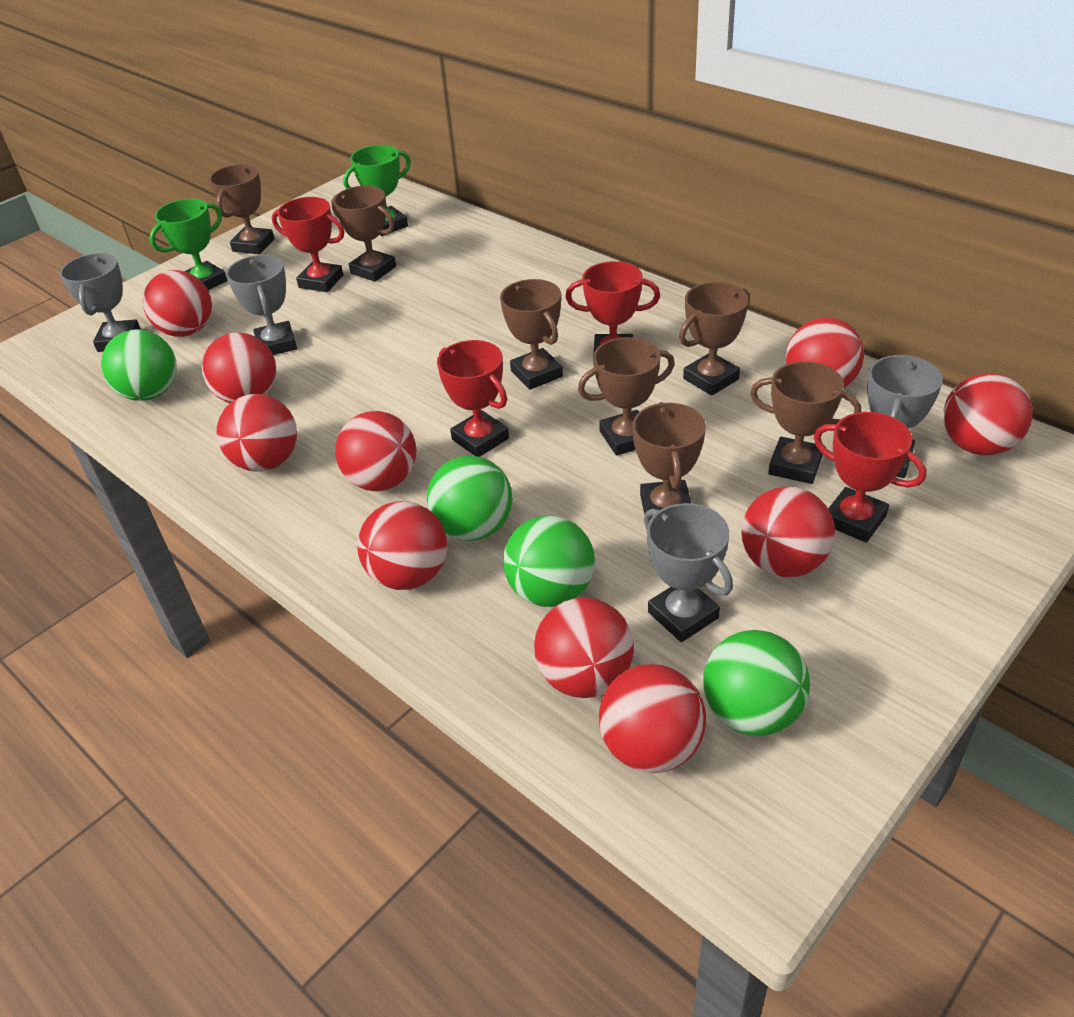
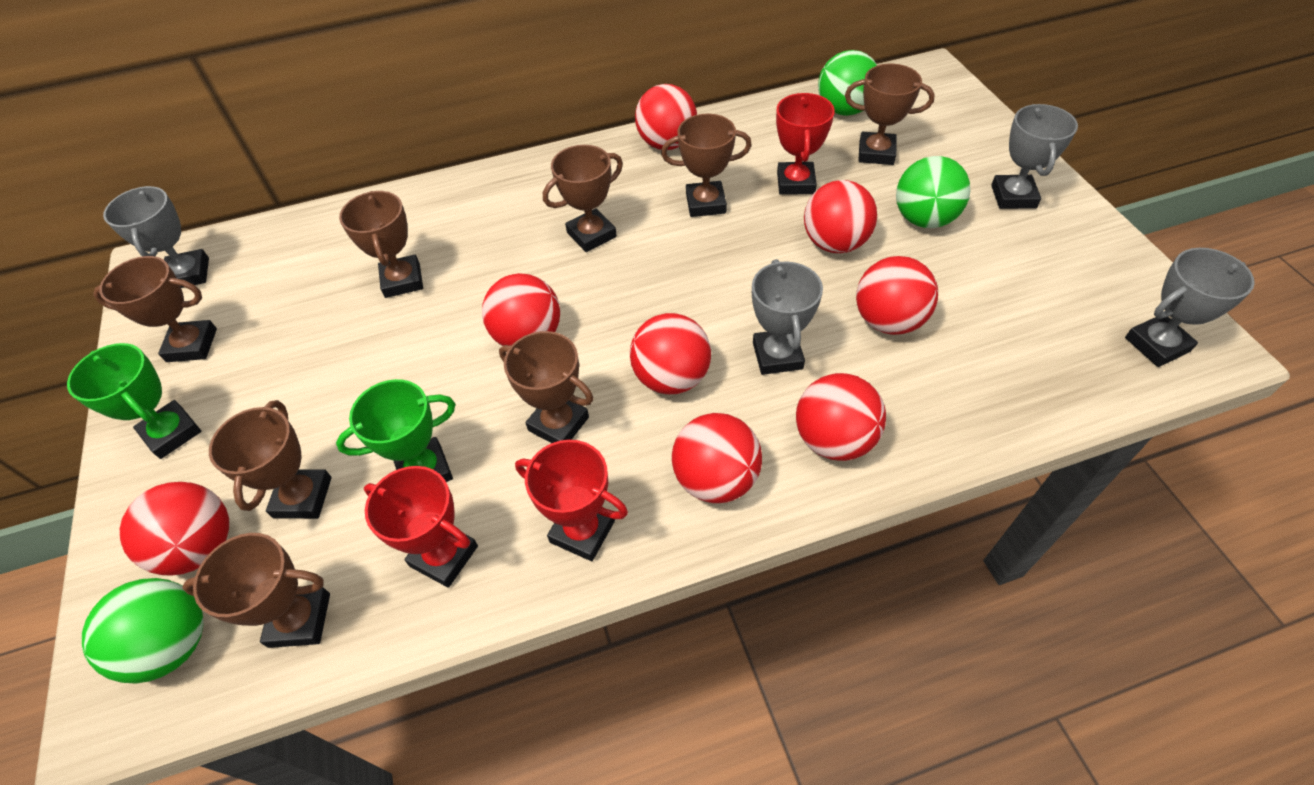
brown trophy: [209,164,275,254] [331,186,396,282] [500,279,563,390] [578,337,675,456] [632,402,706,517] [679,282,750,396] [750,361,861,484] = 7 -> [93,256,217,362] [182,533,330,648] [209,400,332,519] [339,191,423,298] [499,331,594,443] [543,145,623,252] [661,114,752,217] [845,64,935,165] = 8
green ball: [101,329,177,401] [427,456,512,541] [503,515,595,607] [703,630,810,735] = 4 -> [82,578,204,683] [818,50,877,116] [896,156,970,228] = 3
red ball: [143,270,212,337] [202,332,277,403] [216,394,297,472] [335,411,416,491] [357,501,447,590] [534,597,634,698] [599,664,706,773] [741,486,835,577] [786,317,864,388] [943,373,1033,455] = 10 -> [120,482,229,576] [482,273,560,346] [630,313,711,394] [635,84,697,150] [672,413,762,503] [796,373,886,461] [804,180,877,253] [856,256,938,335] = 8
red trophy: [272,197,345,292] [437,340,509,457] [565,261,660,365] [814,412,926,543] = 4 -> [364,466,478,588] [515,440,628,561] [776,93,835,195] = 3

